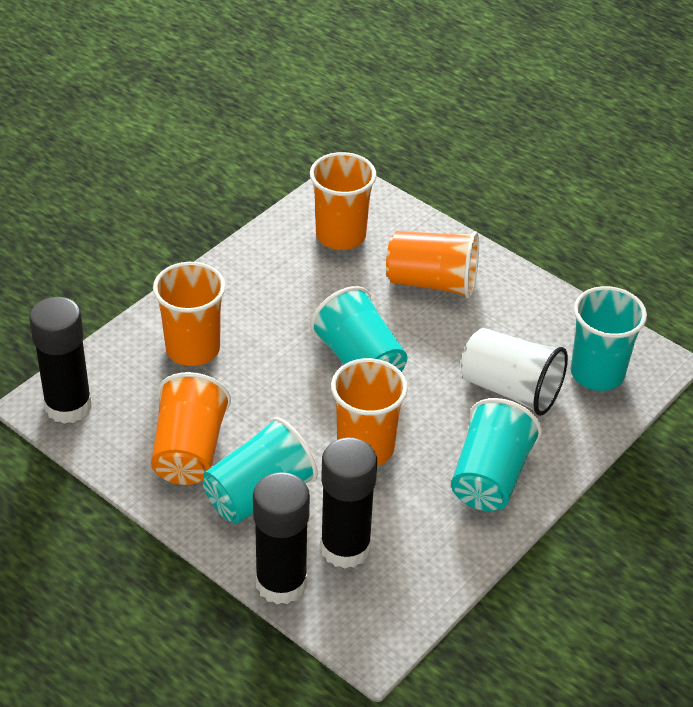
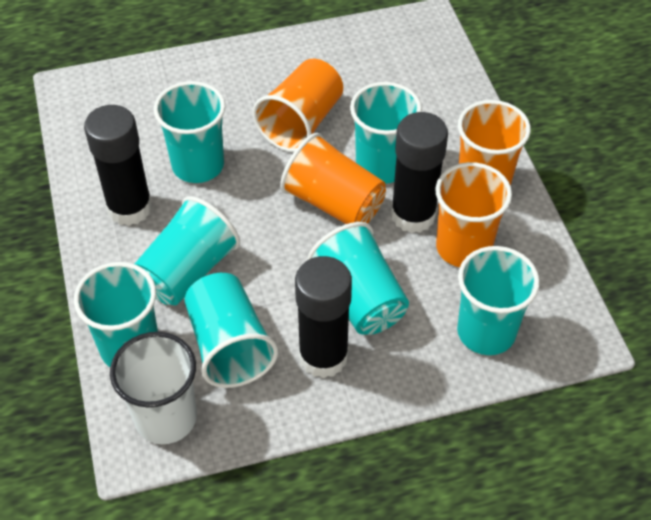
orange cup: [151,372,231,485] [153,262,226,366] [310,152,377,250] [331,358,408,466] [386,231,479,298] = 5 -> [253,59,343,152] [280,133,386,224] [435,162,512,267] [458,100,531,186] = 4
turquoise cup: [203,417,318,524] [310,286,408,372] [451,398,542,511] [571,286,647,391] = 4 -> [74,262,158,367] [135,196,240,305] [154,81,225,183] [184,273,278,388] [307,222,409,335] [350,82,422,184] [457,246,540,355] = 7

